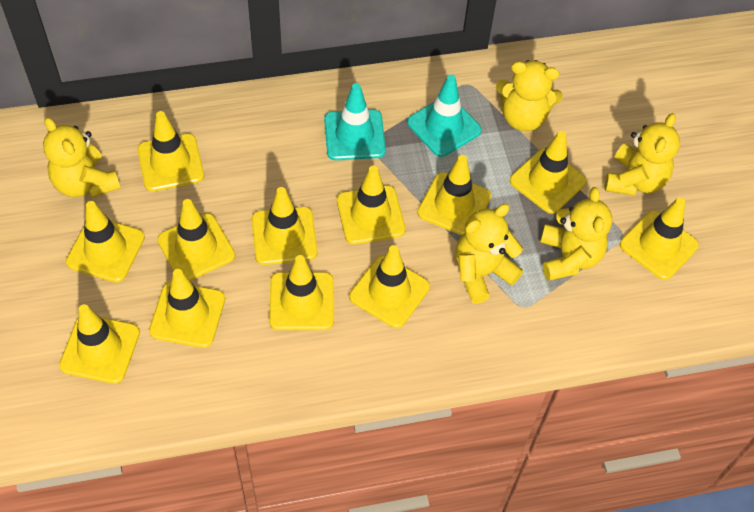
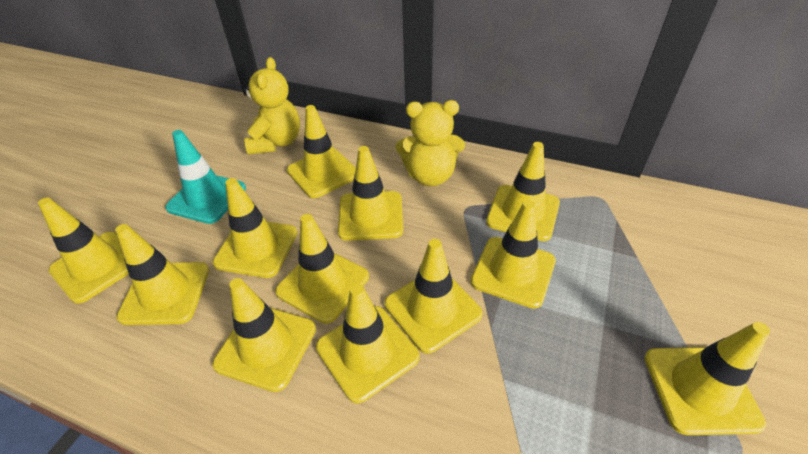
turquoise traffic cone: [324,83,386,160] [407,74,482,157] = 2 -> [165,130,246,224] = 1
yellow teddy bear: [43,117,121,198] [455,204,523,304] [496,60,563,131] [540,187,612,281] [605,113,680,196] = 5 -> [243,57,300,155] [396,100,465,187] = 2

